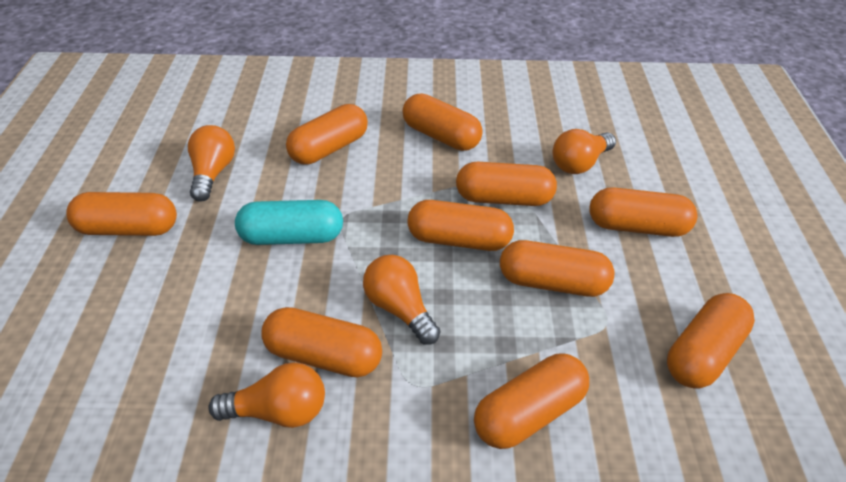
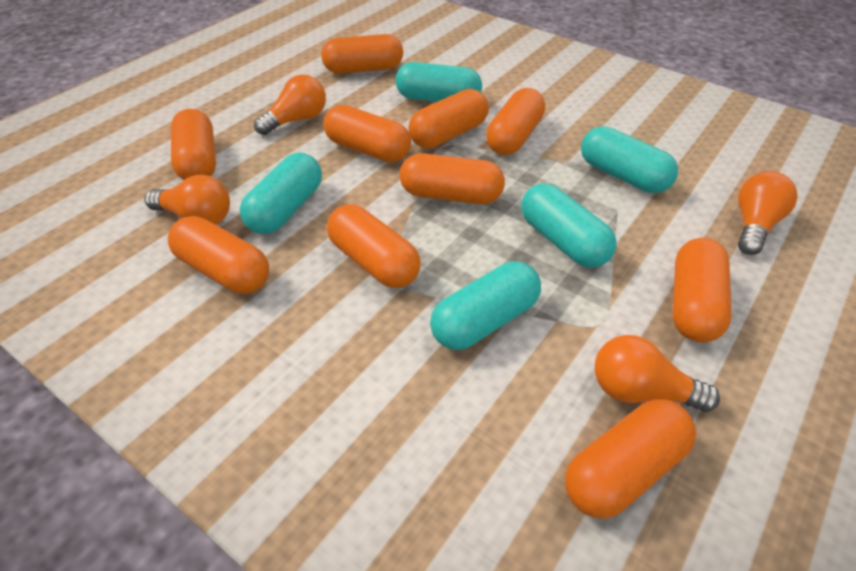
turquoise capsule: [235,200,343,245] = 1 -> [240,153,322,234] [395,62,482,102] [430,261,541,350] [521,183,616,268] [581,126,678,193] = 5

